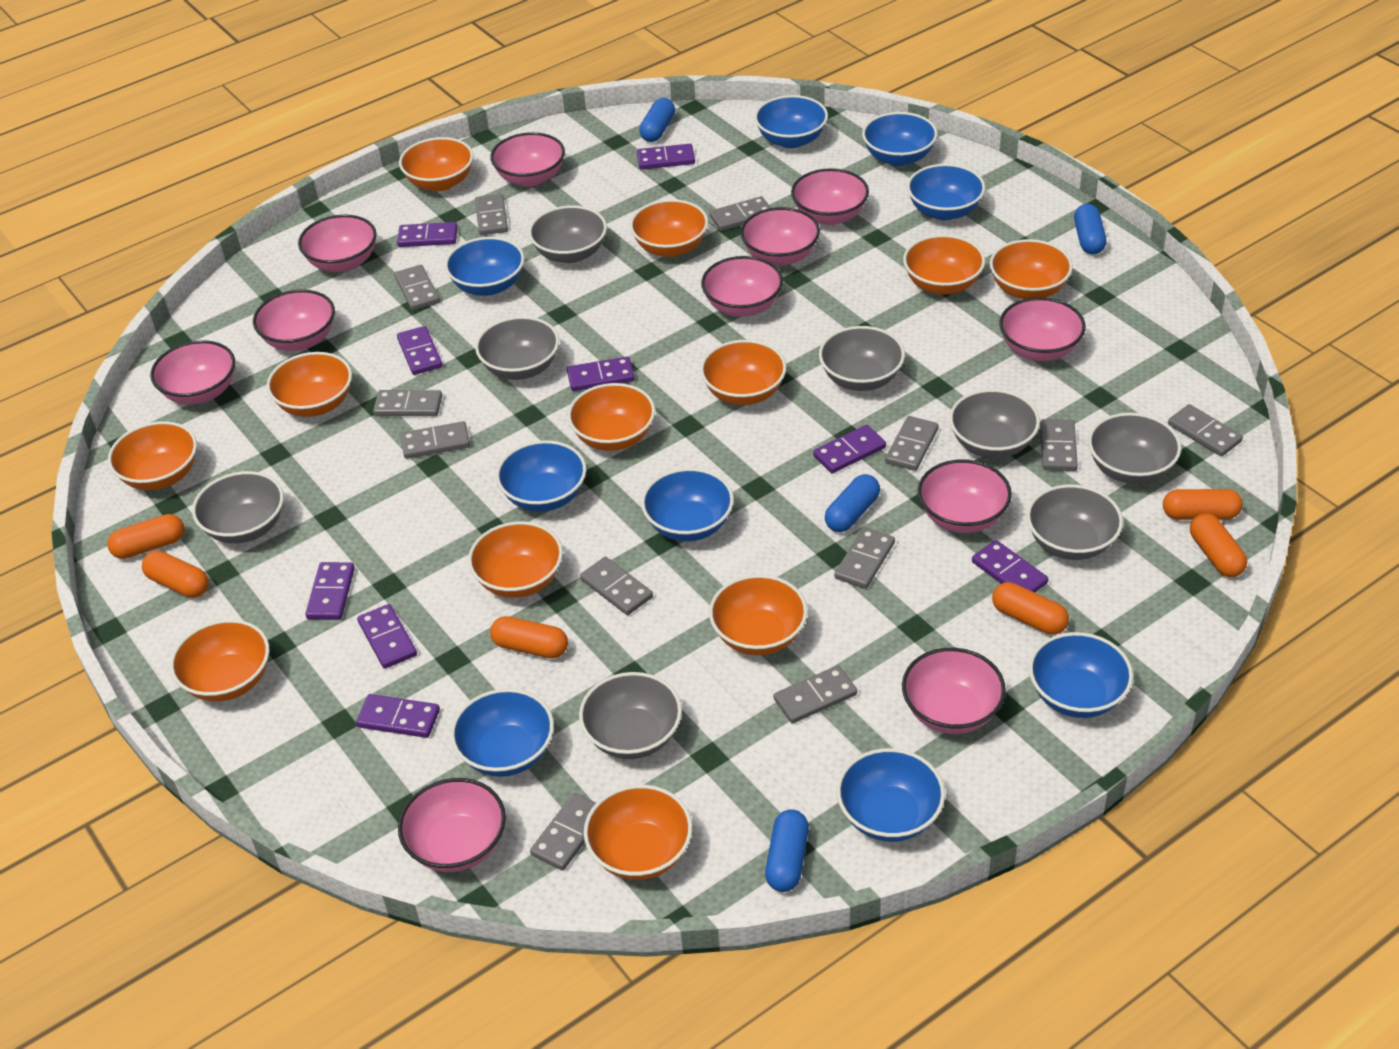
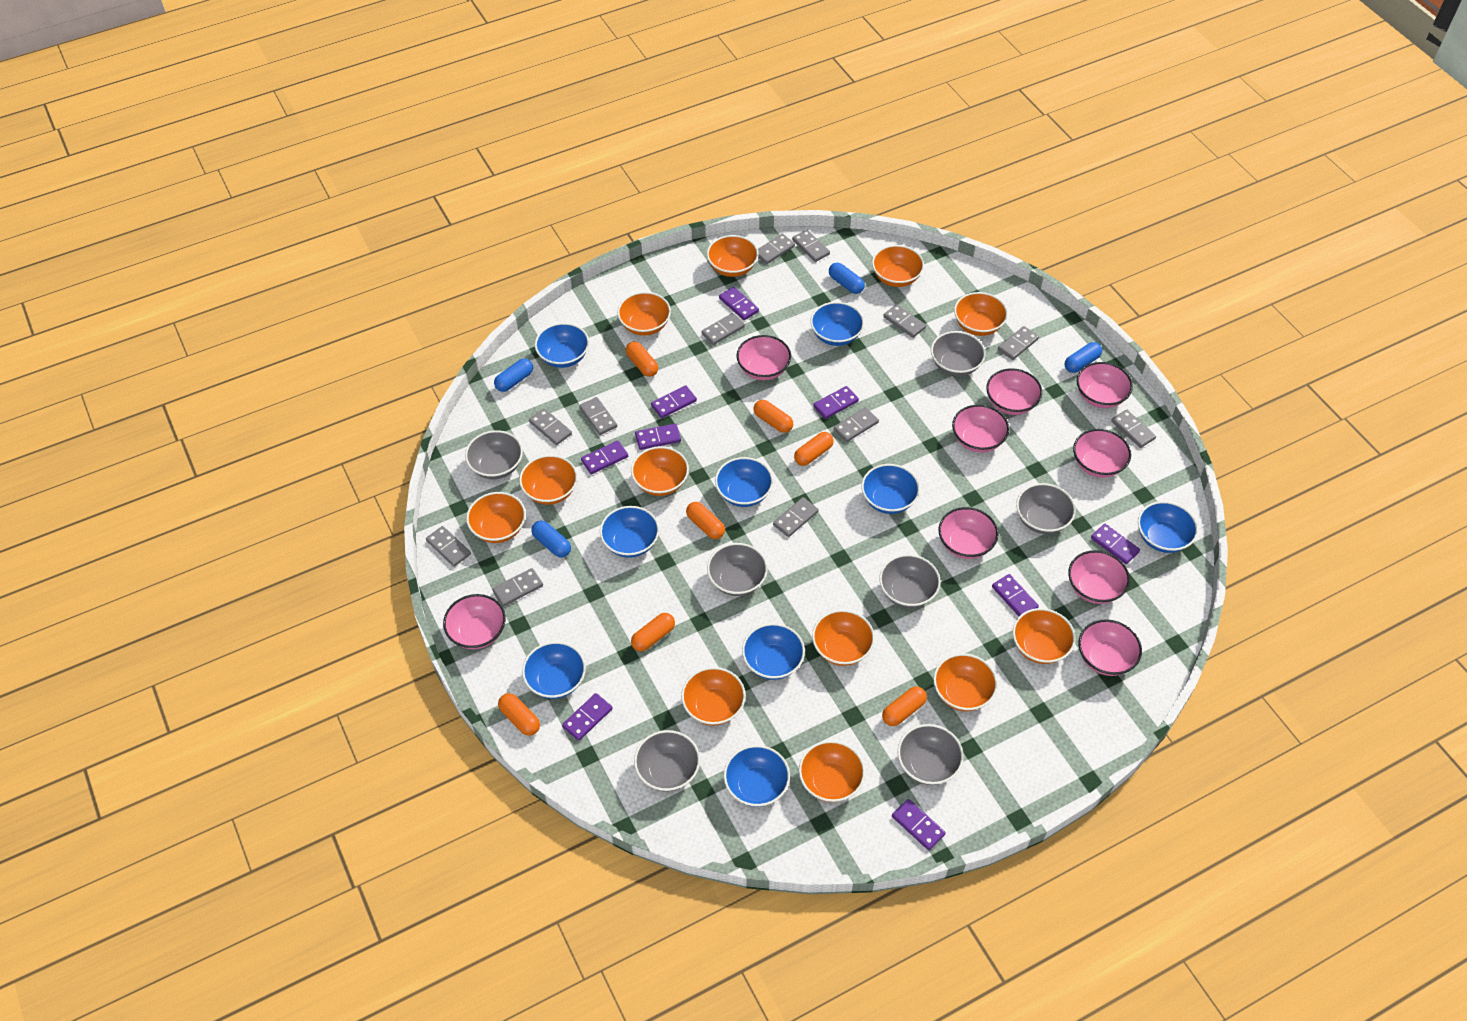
grey bowl: [192,471,284,544] [475,316,559,380] [529,206,607,263] [579,672,682,759] [819,326,905,391] [949,389,1040,458] [1027,485,1123,560] [1088,413,1181,484] = 8 -> [465,430,523,479] [634,730,700,792] [707,543,768,596] [879,554,941,608] [898,724,964,785] [931,331,986,376] [1016,483,1076,534] = 7
orange capsule: [107,514,185,559] [142,551,209,598] [490,616,568,658] [992,582,1069,635] [1163,489,1243,520] [1190,513,1247,577] = 6 -> [498,693,540,736] [626,341,658,377] [631,613,675,652] [686,502,725,539] [753,400,793,433] [794,432,834,466] [882,686,927,726] = 7
pink bowl: [150,340,235,404] [253,290,335,351] [298,215,377,272] [398,778,506,872] [490,132,565,187] [701,256,783,317] [740,207,820,266] [791,168,869,225] [902,648,1006,734] [918,459,1012,533] [999,297,1086,361] = 11 -> [443,594,506,650] [736,335,791,380] [938,507,998,559] [952,405,1009,453] [986,368,1042,415] [1068,550,1130,604] [1073,429,1131,478] [1077,362,1133,408] [1079,619,1142,676] = 9

